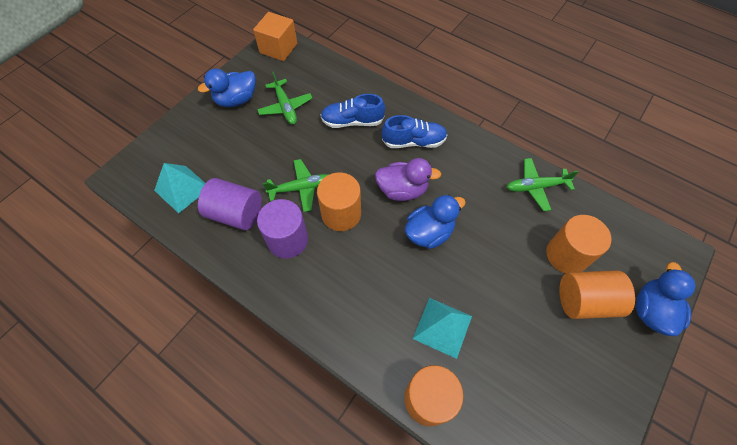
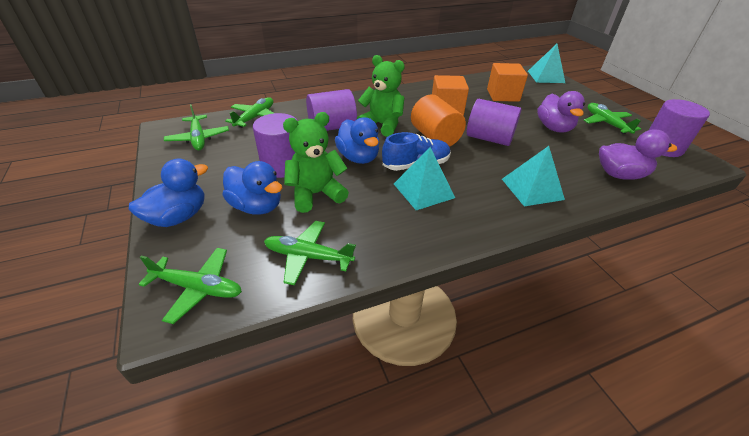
blue shoe: [321,94,385,128] [382,115,448,148] = 2 -> [382,132,451,171] = 1
green plane: [257,72,312,125] [263,159,328,212] [507,158,579,211] = 3 -> [138,248,242,324] [164,104,229,150] [225,97,274,128] [264,221,356,286] [584,103,641,134] = 5
green teddy bear: none = 0 -> [283,112,349,213] [357,55,405,137] = 2
orange cube: [253,12,297,61] = 1 -> [432,75,469,116] [487,63,528,102] = 2
orange cylinder: [317,172,361,231] [404,365,464,426] [546,215,612,273] [559,270,635,319] = 4 -> [411,95,466,147] = 1
purple cylinder: [198,178,262,230] [257,199,308,258] = 2 -> [253,113,297,178] [306,89,357,131] [467,99,522,146] [649,99,710,157] = 4
purple duck: [375,158,441,201] = 1 -> [537,91,585,132] [599,129,677,180] = 2
turquoise pyramid: [154,163,205,213] [413,298,472,359] = 2 -> [394,147,455,210] [502,146,565,207] [528,44,565,83] = 3

